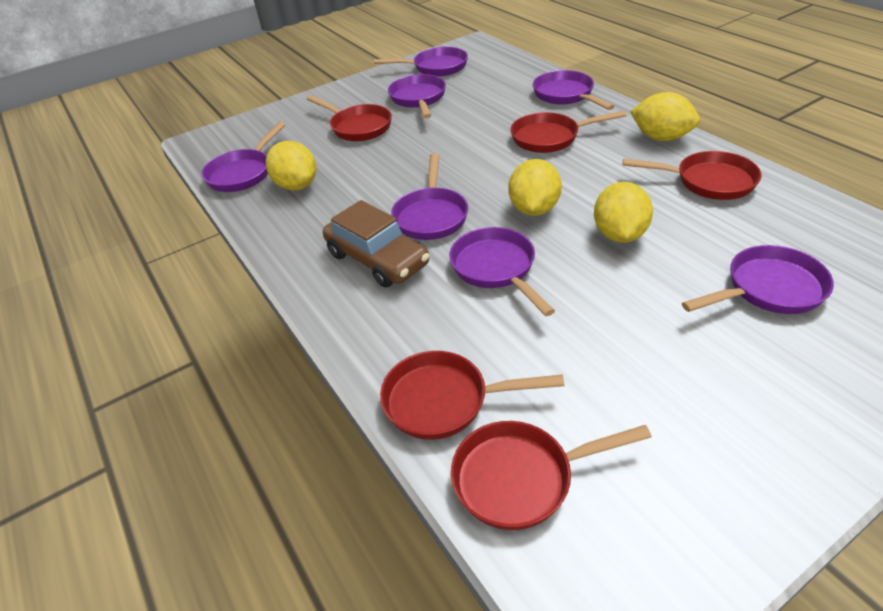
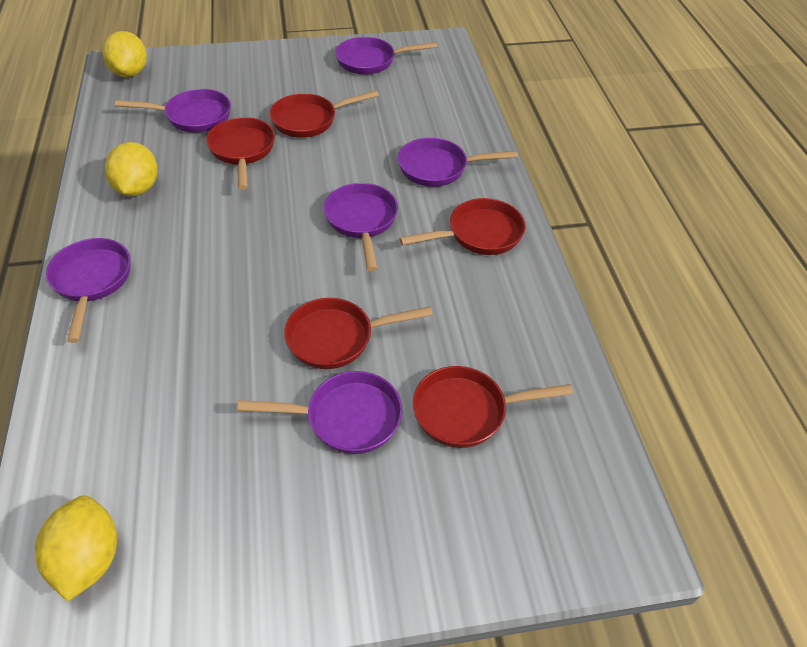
brown car: [323,200,430,288] = 1 -> none = 0
purple pan: [201,122,286,192] [374,47,468,77] [388,74,446,118] [391,153,468,240] [449,227,555,316] [533,70,615,110] [682,245,834,314] = 7 -> [46,238,131,343] [115,89,231,133] [237,371,403,454] [324,183,398,271] [335,37,437,75] [398,137,518,187] = 6
yellow lemon: [266,141,316,190] [508,159,562,216] [594,182,653,243] [630,92,700,141] = 4 -> [35,496,117,601] [102,31,147,77] [105,142,158,196] = 3

